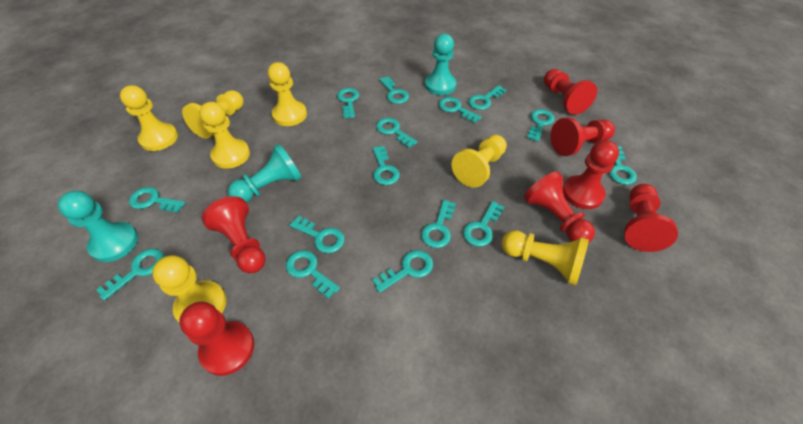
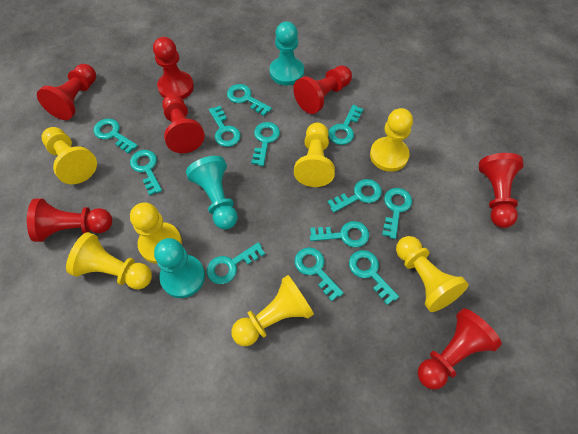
turquoise key: [96,249,164,300] [129,187,185,213] [286,250,340,298] [289,216,345,253] [337,88,359,118] [372,146,400,185] [372,250,433,293] [376,118,417,148] [379,76,409,104] [421,200,456,248] [439,97,482,123] [463,201,504,246] [468,85,506,110] [527,109,555,142] [609,146,637,185] = 15 -> [94,118,138,154] [130,150,162,196] [207,242,265,284] [209,106,241,147] [227,84,272,116] [251,122,280,166] [295,247,344,301] [310,221,369,247] [328,105,364,145] [328,179,382,213] [349,250,399,305] [382,188,412,239] = 12

